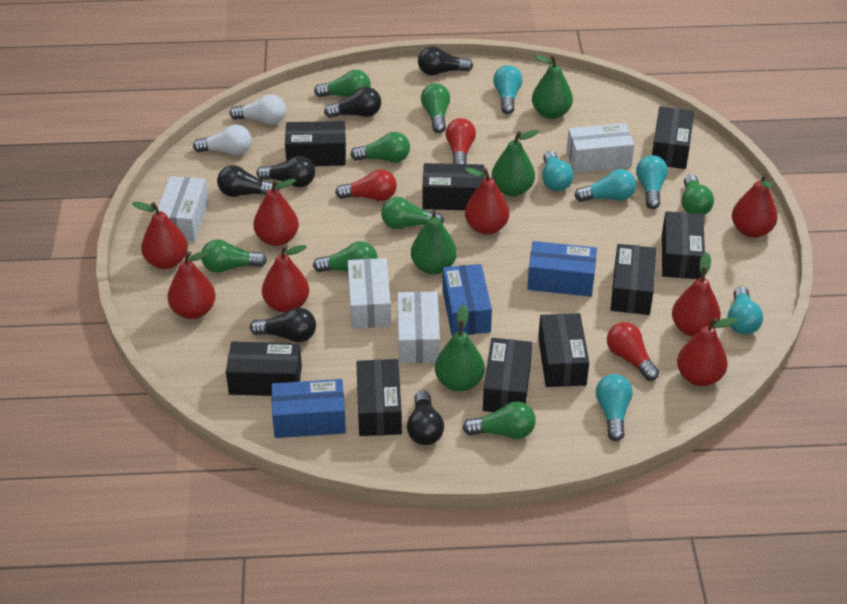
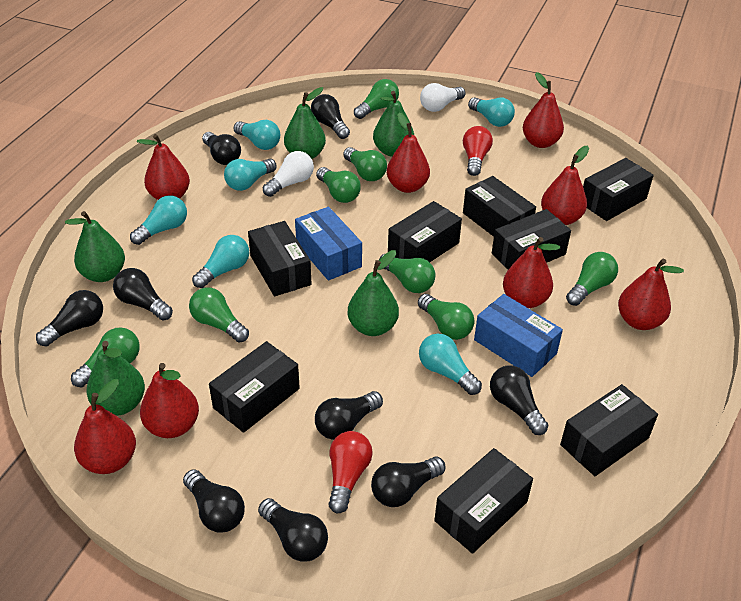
black box: [226,341,302,396] [285,121,346,166] [356,359,402,436] [423,163,485,210] [483,338,532,412] [538,313,589,387] [610,244,656,315] [652,107,694,169] [662,211,705,279] = 9 -> [209,341,300,433] [248,221,311,296] [388,201,462,262] [434,448,533,554] [463,176,536,237] [492,209,571,269] [560,384,658,476] [583,158,654,221] = 8
black light bulb: [217,165,279,197] [250,308,316,343] [257,156,315,187] [324,87,381,118] [407,390,444,445] [418,46,473,75] = 6 -> [36,290,103,346] [113,268,173,321] [183,469,245,533] [202,132,241,165] [258,498,328,562] [311,94,350,139] [315,391,383,440] [371,456,445,507] [490,365,548,435] = 9
blue box: [271,379,346,438] [443,264,492,336] [527,241,597,297] = 3 -> [295,207,362,281] [474,294,563,377] = 2
green pear: [411,210,457,275] [435,304,485,392] [492,130,539,196] [532,55,573,119] = 4 -> [65,211,125,282] [86,341,145,416] [284,87,326,159] [347,250,399,336] [373,91,414,157] = 5
red light bulb: [335,169,397,201] [446,118,476,164] [607,322,659,381] = 3 -> [328,431,373,513] [463,126,493,176] = 2
white box: [158,176,209,242] [348,258,391,329] [398,291,440,363] [567,123,634,173] = 4 -> none = 0

